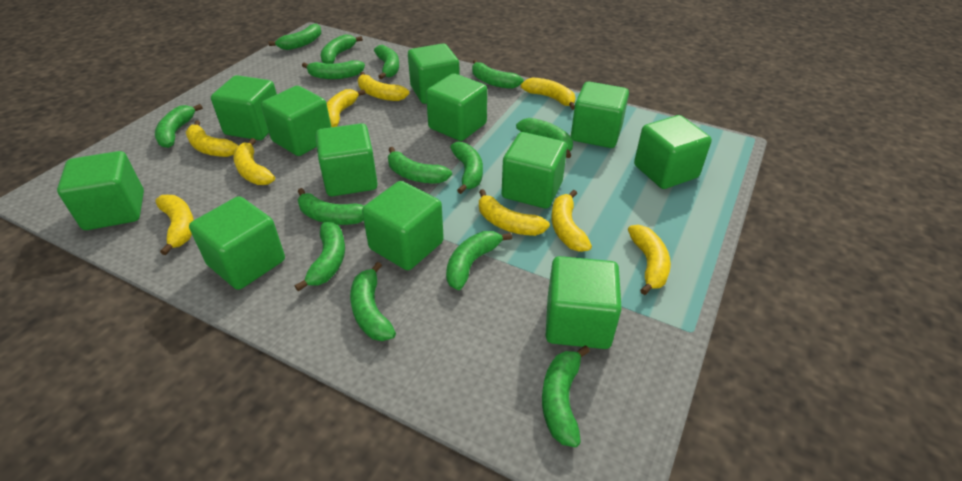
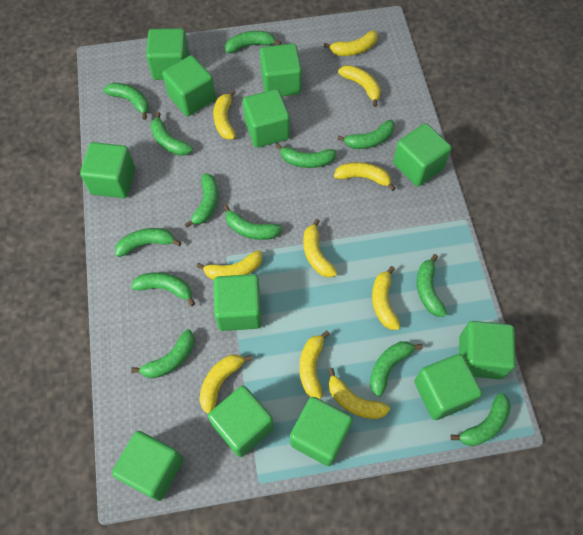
green banana: [155,104,203,148] [268,24,321,50] [295,222,345,291] [297,188,364,225] [302,60,365,79] [321,34,363,64] [350,262,396,341] [374,45,399,80] [388,147,452,183] [446,231,512,290] [450,141,483,194] [472,60,524,89] [516,118,573,158] [542,345,590,447] = 14 -> [103,82,149,120] [115,228,181,257] [131,272,195,306] [131,329,194,379] [150,112,193,156] [185,173,218,227] [223,205,282,240] [225,31,281,53] [275,144,337,168] [338,119,395,149] [370,341,423,396] [417,254,447,317] [450,393,511,446] = 13
yellow banana: [155,195,194,255] [186,120,239,157] [233,138,275,185] [327,89,365,127] [358,72,409,101] [479,189,550,236] [521,77,576,110] [551,190,592,252] [628,225,671,295] = 9 -> [196,250,262,280] [199,355,252,414] [213,90,236,140] [299,330,330,399] [303,219,337,278] [324,31,378,56] [328,368,390,419] [334,162,396,191] [338,65,381,107] [372,266,401,330] = 10

